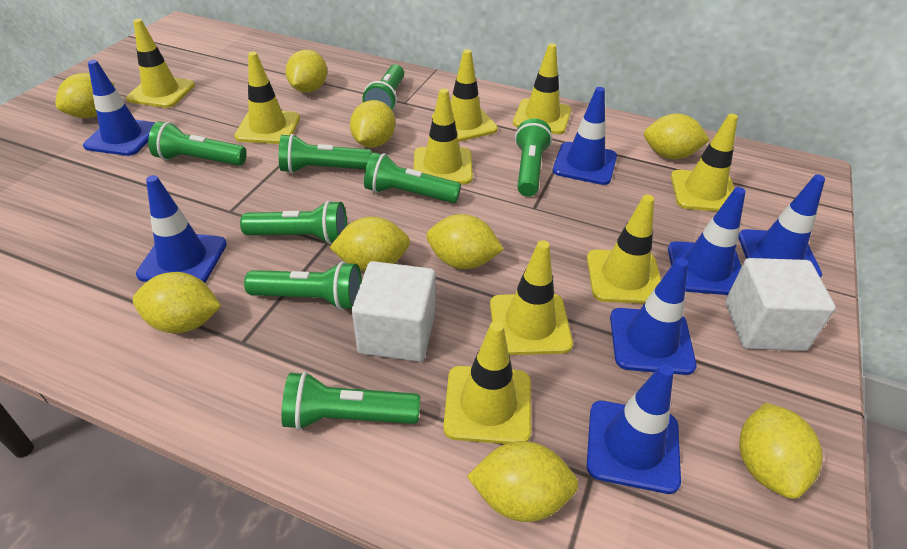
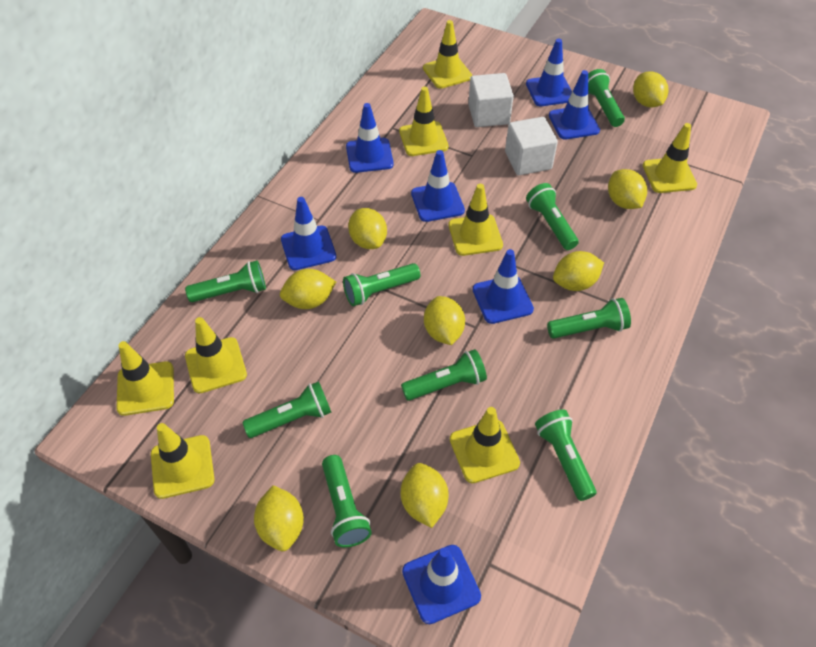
green flashlight: [148,122,247,166] [240,200,347,245] [244,261,362,310] [279,134,372,173] [282,371,420,430] [362,64,404,110] [364,152,461,203] [515,118,552,197] = 8 -> [185,260,266,302] [242,381,331,438] [322,455,372,547] [343,263,420,306] [401,349,487,401] [526,183,579,250] [535,409,596,501] [547,298,631,339] [588,69,625,127] = 9
yellow lemon: [55,73,114,118] [133,272,221,333] [285,50,327,92] [329,217,410,271] [350,100,395,148] [426,214,504,269] [467,441,579,522] [644,113,710,159] [740,403,823,499] = 9 -> [254,485,304,551] [280,269,336,309] [348,208,387,249] [401,463,448,528] [424,296,465,345] [553,251,604,291] [608,169,647,209] [633,71,668,108] = 8
yellow traffic cone: [126,19,195,108] [234,52,300,144] [413,88,473,184] [432,49,498,142] [443,321,531,444] [490,240,573,355] [513,43,571,134] [587,195,661,304] [671,114,738,212] = 9 -> [116,341,174,416] [151,423,214,499] [185,317,247,393] [399,86,448,156] [423,20,472,89] [449,184,503,256] [450,407,520,483] [643,123,697,193] = 8

